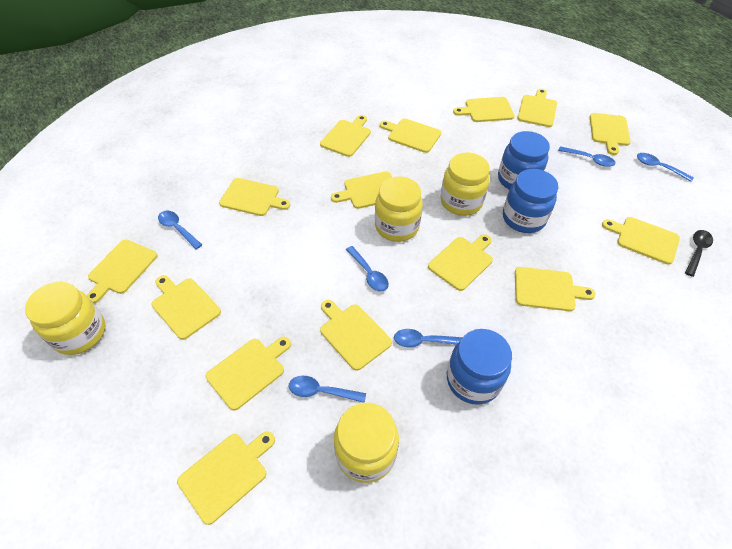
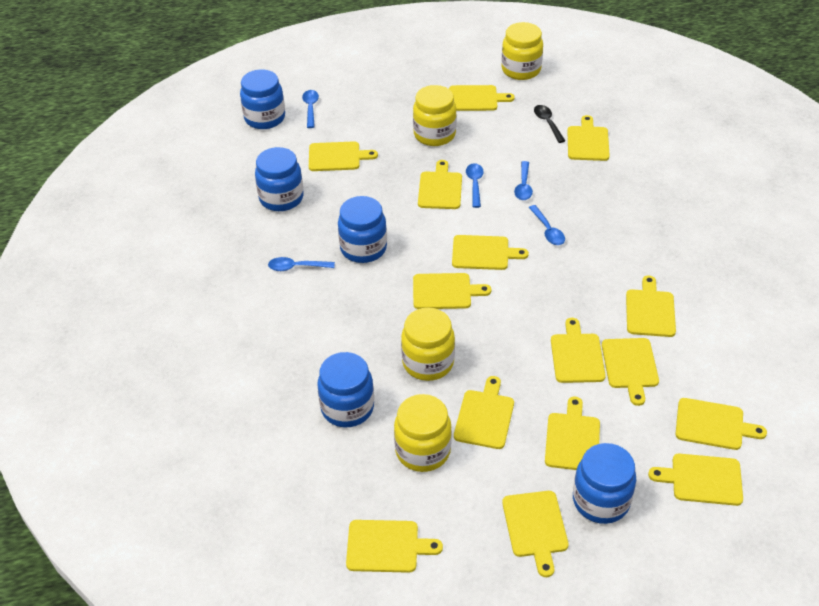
blue jar: [447,329,512,405] [498,131,550,190] [503,169,558,233] = 3 -> [240,69,285,129] [255,147,303,211] [317,352,374,427] [338,196,387,263] [573,443,636,524] = 5
blue spoon: [158,211,202,249] [289,376,366,403] [346,246,389,292] [394,329,463,348] [558,146,615,167] [637,153,694,182] = 6 -> [268,257,335,271] [302,90,319,128] [466,163,484,208] [514,161,533,200] [529,205,565,245] = 5

